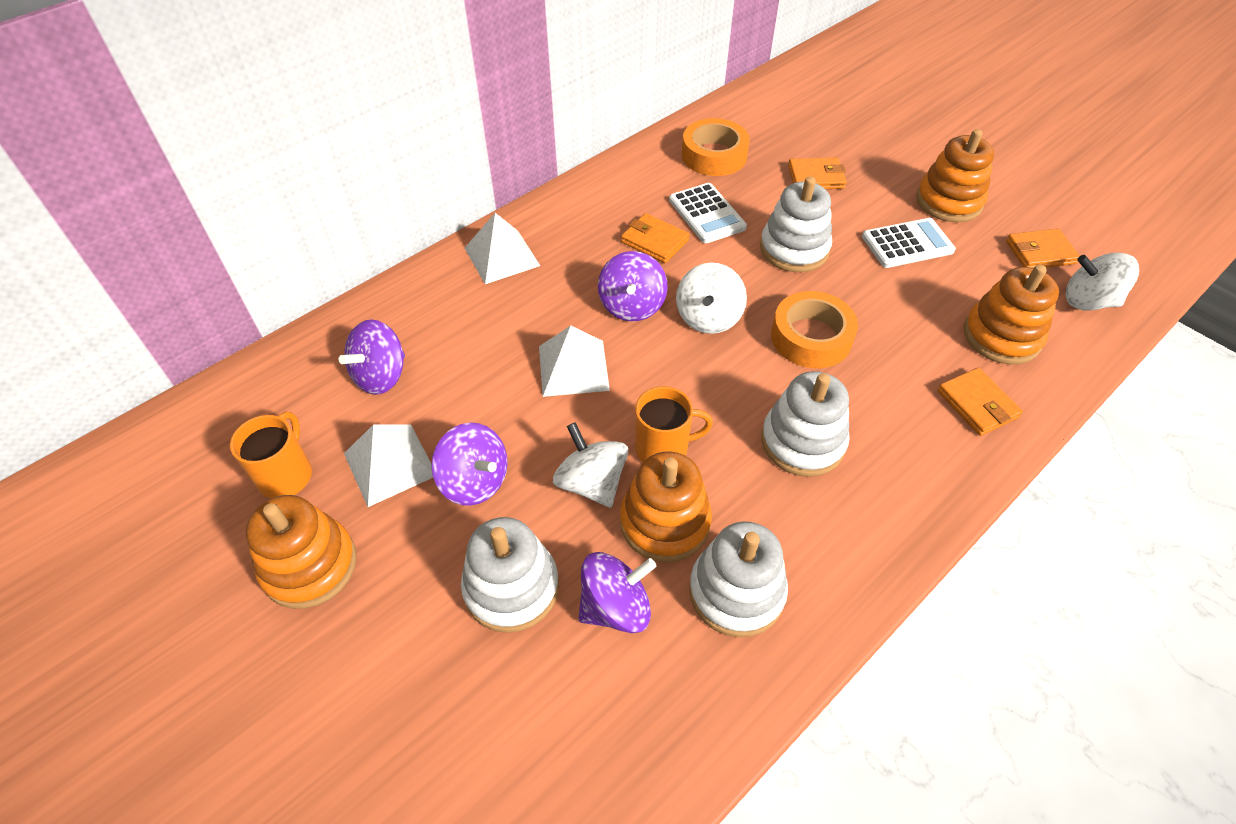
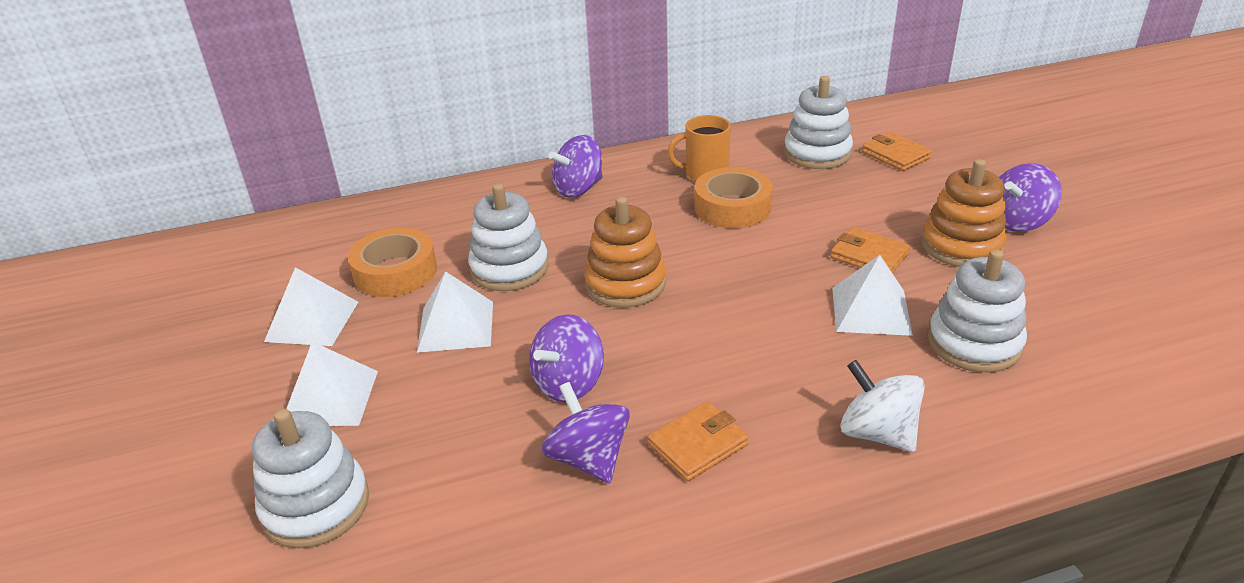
orange mug: [230,412,312,499] [635,386,713,462] = 2 -> [668,115,731,181] = 1
orange stacking toy: [246,495,357,609] [620,451,712,563] [916,129,994,222] [964,264,1059,365] = 4 -> [584,196,666,308] [921,159,1007,267] = 2
orange wallet: [621,213,690,263] [788,157,847,189] [937,368,1023,436] [1006,228,1080,268] = 4 -> [648,402,749,481] [831,227,910,274] [862,132,932,171] = 3
white calculator: [669,183,747,243] [862,218,956,268] = 2 -> none = 0
white pyramid: [344,424,433,507] [465,213,540,284] [539,325,610,397] = 3 -> [264,267,358,346] [286,342,378,426] [417,271,493,353] [832,255,913,336] = 4
white spinning top: [553,422,628,508] [676,262,747,334] [1066,252,1139,311] = 3 -> [841,360,925,452] = 1

